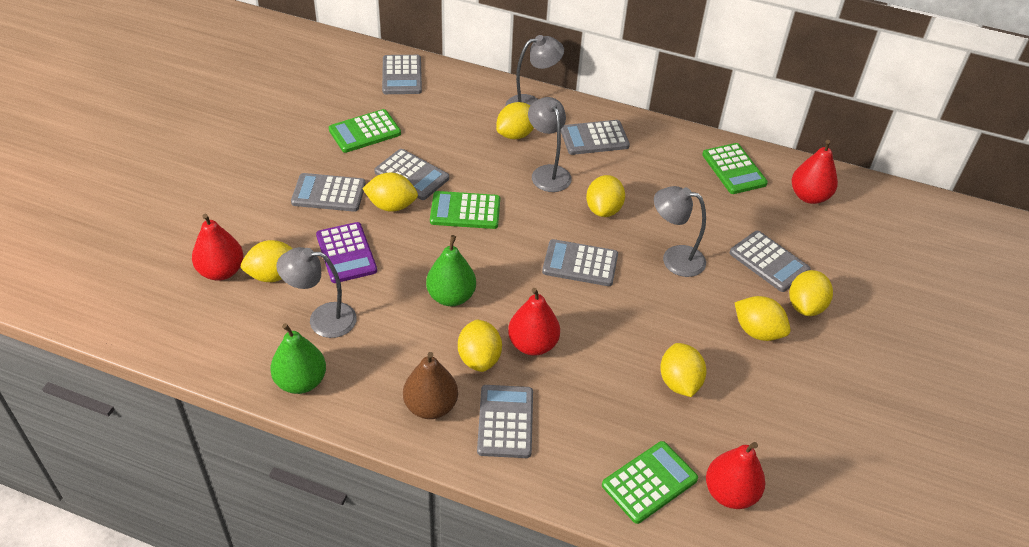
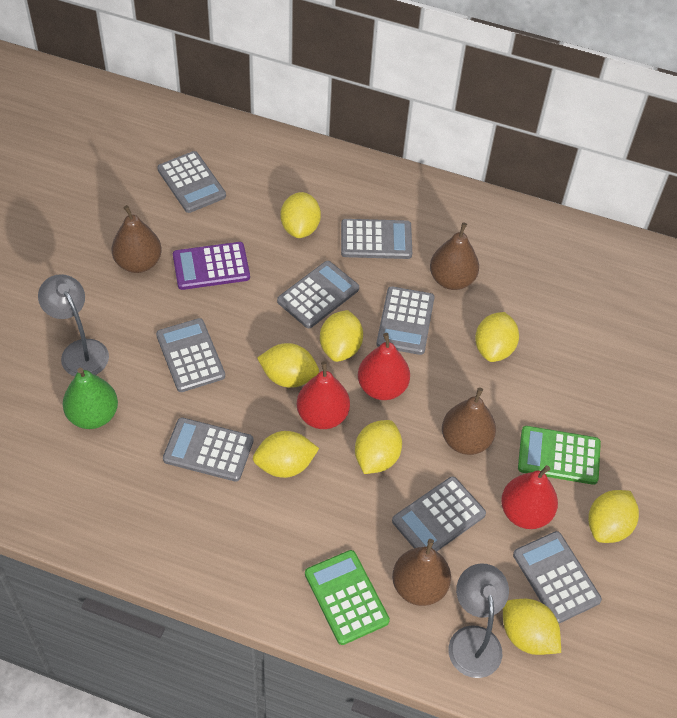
brown pear: [403,352,458,419] = 1 -> [112,205,162,273] [392,539,451,606] [430,222,479,290] [442,388,496,455] = 4
green calculator: [329,109,401,153] [430,191,500,229] [602,441,698,524] [702,143,768,194] = 4 -> [305,550,390,645] [518,426,601,485] = 2
green pear: [270,323,326,394] [426,235,476,306] = 2 -> [63,368,118,429] = 1
grey calculator: [291,173,366,212] [374,149,449,200] [382,55,422,94] [477,385,533,458] [542,239,618,286] [561,120,630,155] [730,231,811,292] = 7 -> [156,318,225,392] [157,151,226,213] [163,417,254,482] [277,261,359,328] [341,219,412,259] [376,286,435,355] [392,476,486,551] [513,531,602,623] = 8
grey lamp: [276,247,357,338] [506,35,564,106] [528,97,572,192] [654,186,706,277] = 4 -> [38,274,109,376] [448,563,509,678] = 2
red pear: [192,213,244,281] [508,288,560,355] [706,442,765,509] [791,140,838,204] = 4 -> [297,361,350,429] [358,333,410,400] [501,465,558,529] = 3

